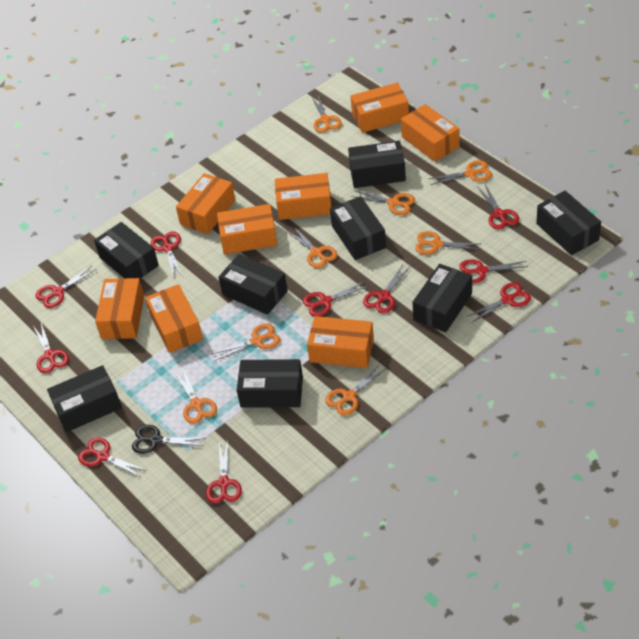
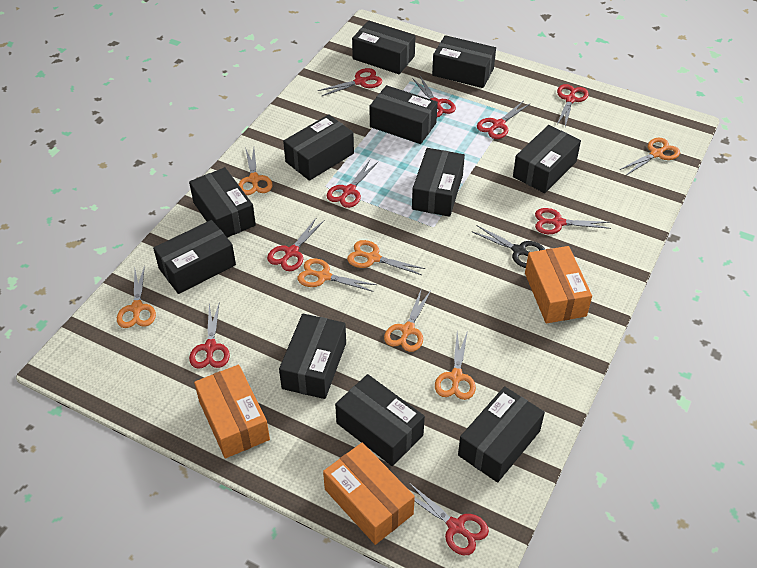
black box: [47,365,122,432] [94,222,159,279] [219,254,288,315] [237,359,303,408] [330,196,386,260] [348,141,406,188] [412,264,472,332] [536,191,601,255] = 8 -> [153,220,236,294] [189,167,256,238] [279,314,346,399] [283,114,354,181] [335,374,425,466] [352,21,415,74] [370,85,438,144] [412,148,465,217] [432,35,496,88] [458,386,545,483] [513,125,581,193] = 11
orange box: [95,278,144,339] [145,284,203,353] [176,173,235,234] [217,204,277,254] [275,173,331,220] [307,316,374,368] [351,83,409,133] [401,104,459,162] = 8 -> [194,365,270,458] [323,442,415,545] [525,246,592,323] = 3
orange scissors: [175,369,217,424] [212,323,280,361] [287,226,337,268] [311,95,342,133] [325,364,385,415] [352,190,415,215] [415,231,482,255] [429,160,492,185] = 8 -> [117,265,156,328] [238,147,272,195] [298,258,377,292] [347,240,425,275] [384,288,431,352] [435,331,476,400] [620,138,680,175] = 7
red scissors: [33,323,69,373] [35,266,96,308] [78,437,147,478] [151,232,182,277] [206,442,242,504] [303,281,369,316] [363,264,410,313] [459,259,528,284] [466,282,531,323] [478,185,519,229] = 10 -> [189,304,230,369] [267,217,325,271] [318,68,382,96] [327,160,378,208] [409,483,489,556] [412,76,456,117] [477,100,531,139] [535,208,611,234] [557,84,589,127] = 9

